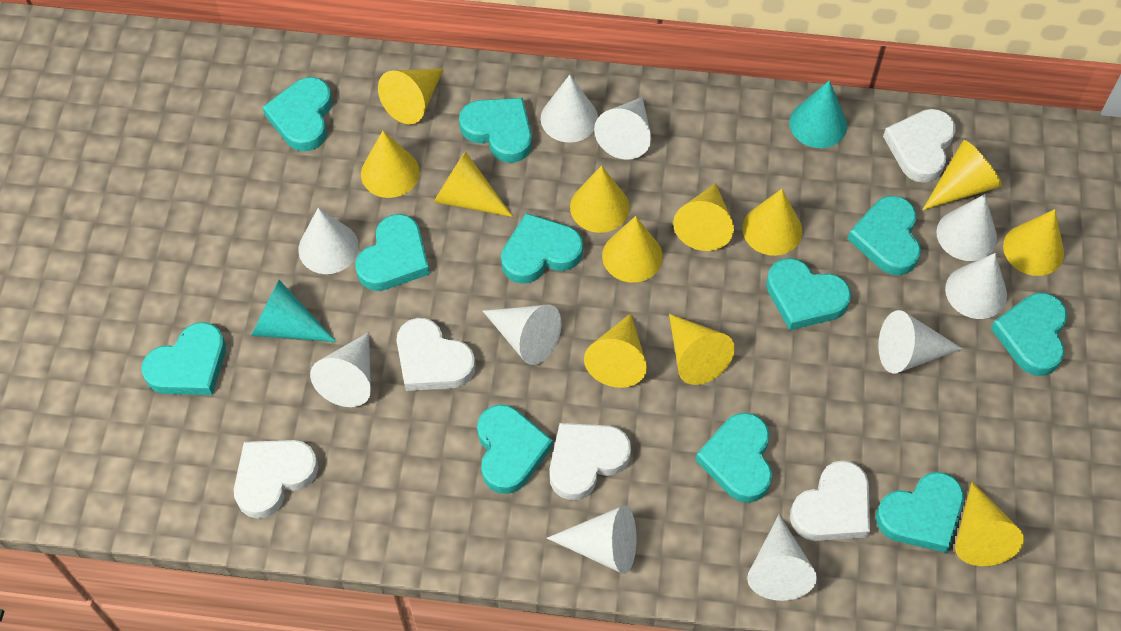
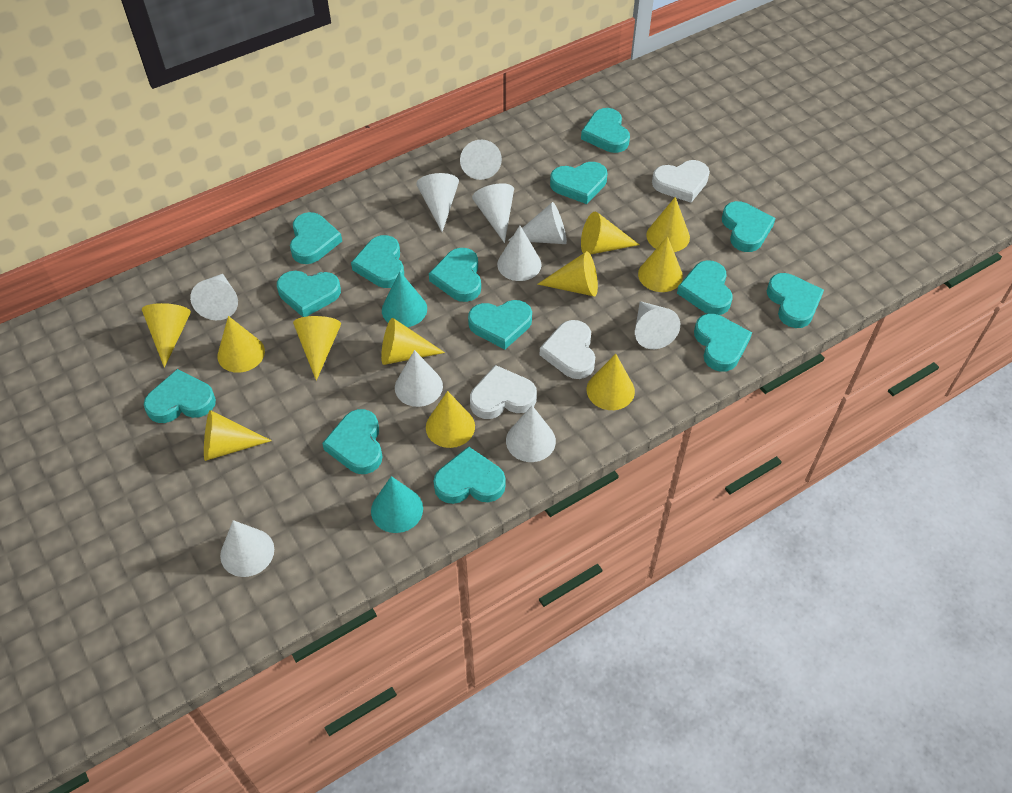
turquoise heart: [142,322,226,395] [263,77,332,151] [355,214,430,291] [459,98,532,163] [477,405,553,494] [501,213,583,284] [696,412,772,503] [766,258,851,330] [848,196,921,275] [876,472,964,553] [990,293,1067,376] = 11 -> [144,369,216,423] [277,271,341,317] [290,212,342,264] [322,409,382,474] [351,235,404,288] [429,248,481,302] [433,446,506,504] [468,300,532,349] [550,162,607,204] [581,108,630,153] [677,260,733,315] [694,314,752,372] [722,201,775,252] [767,273,824,328] = 14
white heart: [234,440,318,519] [397,318,476,391] [549,423,631,500] [790,460,870,541] [883,109,956,183] = 5 -> [470,365,537,419] [540,320,595,379] [652,160,710,203] = 3
yellow cone: [361,131,420,198] [378,69,444,124] [434,151,513,217] [570,166,630,233] [584,313,647,388] [602,216,663,283] [669,314,735,385] [673,183,734,251] [742,189,802,256] [922,140,1002,210] [955,482,1024,566] [1003,209,1064,276] = 12 -> [142,303,191,368] [204,410,272,461] [217,316,265,373] [293,316,341,381] [381,318,445,365] [426,391,475,448] [537,251,598,296] [581,211,639,255] [587,354,635,410] [638,236,683,292] [646,197,690,252] = 11

